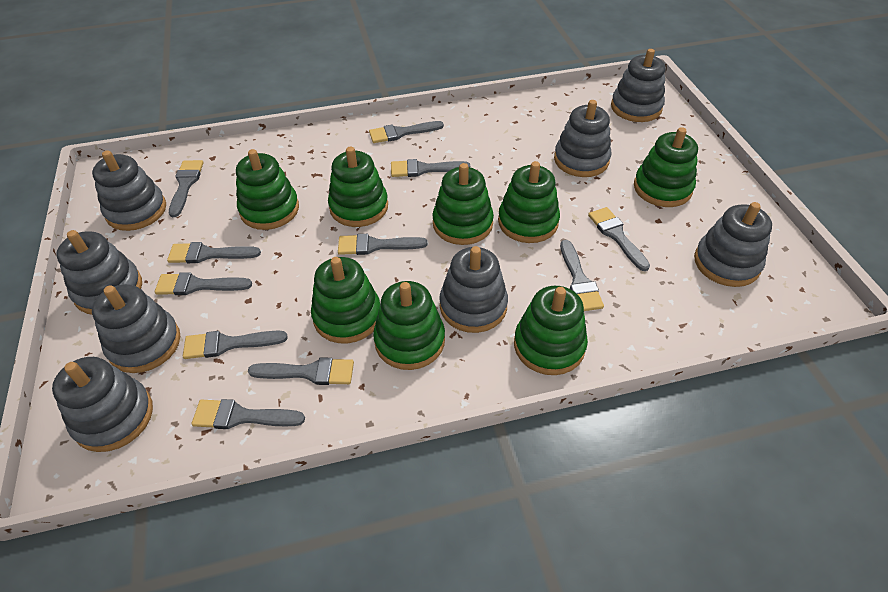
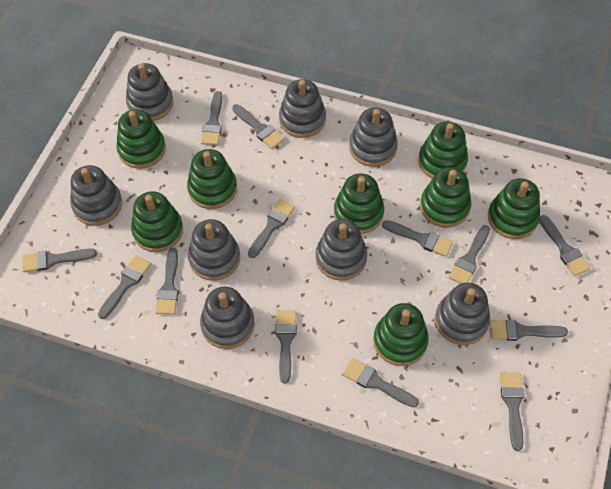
grey brush: [155,272,252,295] [167,242,261,263] [169,160,203,217] [183,331,288,359] [192,399,305,429] [248,357,354,385] [338,234,427,255] [369,121,444,143] [391,159,470,177] [560,240,604,311] [588,207,650,271] = 11 -> [22,249,97,272] [98,255,151,319] [155,248,178,315] [201,91,222,145] [232,104,285,149] [248,199,295,258] [275,310,297,383] [343,358,419,408] [382,220,453,257] [449,225,490,284] [490,320,568,341] [500,372,524,451] [539,215,591,276] = 13

